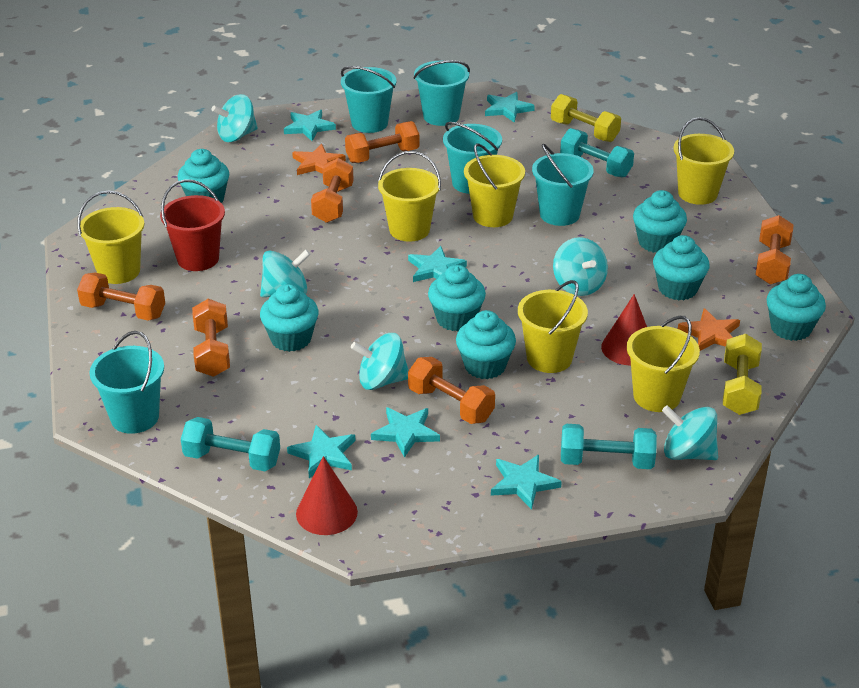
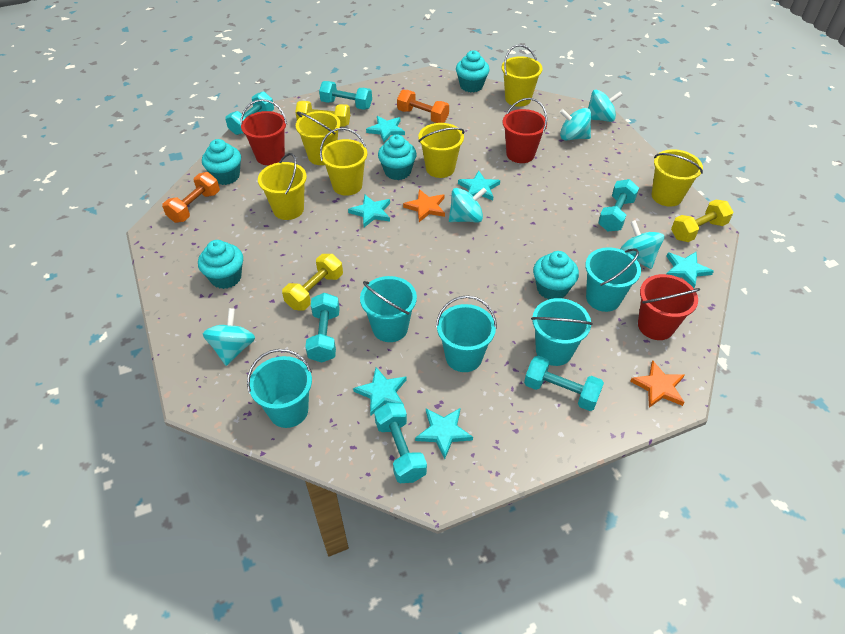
orange dumbbell: [77,273,165,321] [192,299,230,377] [311,158,354,223] [345,121,419,163] [408,357,495,424] [756,215,794,284] = 6 -> [162,172,220,223] [397,90,449,123] = 2
red bucket: [160,179,225,271] = 1 -> [240,99,287,165] [503,98,547,163] [638,274,700,340] = 3
red cone: [296,456,358,535] [601,294,647,366] = 2 -> none = 0
turquoise cupcake: [178,149,229,203] [260,284,319,352] [428,265,486,331] [456,310,516,379] [633,190,687,253] [653,235,709,300] [767,274,826,341] = 7 -> [198,240,243,289] [202,139,241,185] [378,135,417,180] [456,50,489,92] [533,251,579,300] = 5
turquoise dumbbell: [181,417,280,471] [560,128,634,178] [561,424,657,469] = 3 -> [225,91,274,135] [305,293,340,363] [319,81,372,110] [374,403,427,483] [524,356,604,411] [598,179,639,231] = 6
yellow dumbbell: [551,94,621,142] [723,334,762,415] = 2 -> [282,254,343,311] [295,101,350,127] [671,200,733,242] = 3

